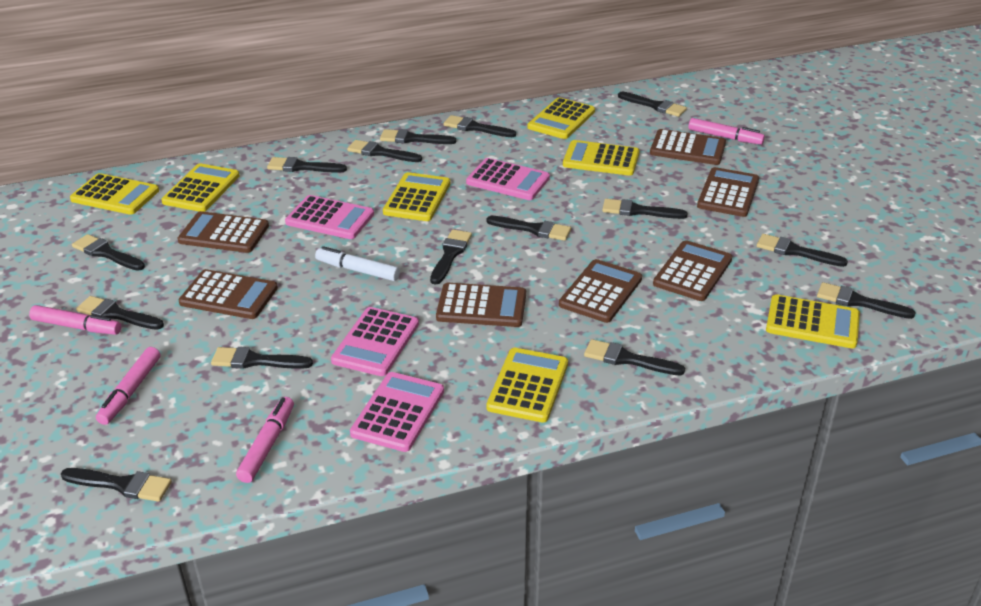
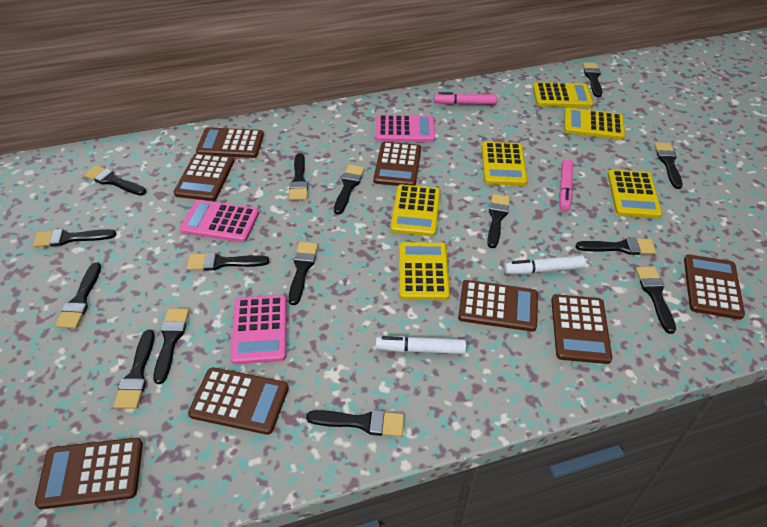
brown calculator: [178,211,269,253] [178,269,278,319] [436,283,526,327] [559,259,642,323] [650,129,726,165] [653,240,732,301] [697,167,759,217] = 7 -> [35,438,143,509] [174,153,234,201] [188,368,288,435] [196,127,264,158] [373,142,421,186] [458,280,538,332] [551,294,612,364] [684,254,745,320] = 8
pink calculator: [285,195,374,239] [331,307,419,376] [350,372,444,452] [466,158,550,200] = 4 -> [180,200,259,242] [230,295,287,364] [376,115,435,142] = 3
pink marker: [29,305,121,335] [96,347,161,425] [236,397,294,483] [688,118,765,145] = 4 -> [434,92,497,105] [559,159,573,212] = 2
white marker: [315,246,400,281] = 1 -> [376,336,466,354] [504,255,585,274] = 2
yellow calculator: [70,173,159,215] [161,163,240,212] [383,172,450,221] [486,348,568,423] [528,97,595,139] [563,140,640,176] [766,294,860,348] = 7 -> [390,184,440,236] [399,242,450,300] [482,142,528,186] [533,82,593,108] [564,108,625,140] [608,170,662,218] = 6

